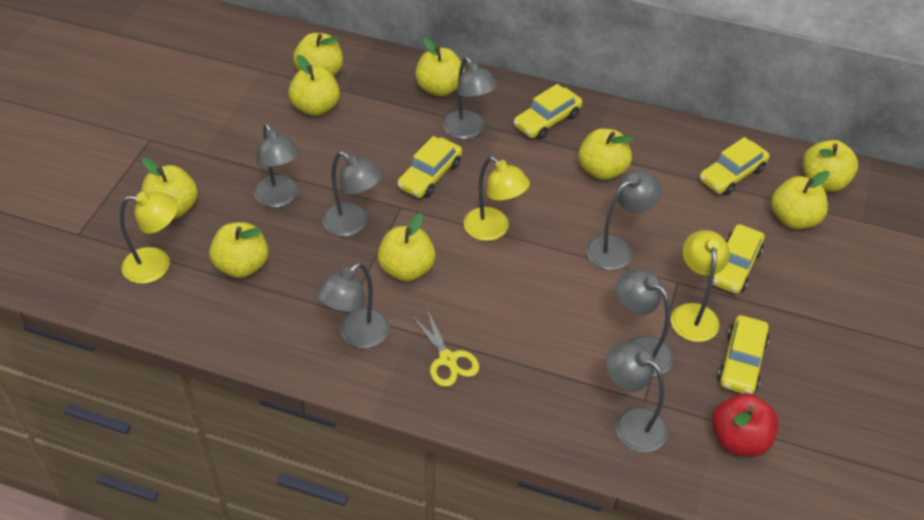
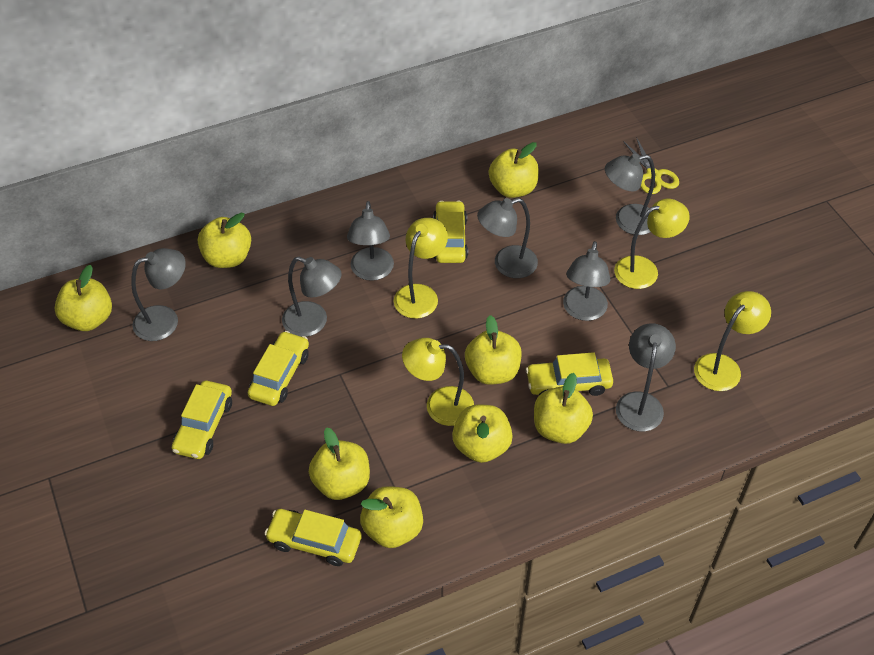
red apple: [712,393,779,457] = 1 -> none = 0
yellow apple: [141,158,198,219] [209,222,268,278] [288,55,340,116] [293,33,343,76] [377,213,436,282] [415,37,465,97] [578,129,634,180] [771,171,830,229] [803,140,858,192] = 9 -> [55,265,112,331] [198,212,251,268] [309,427,370,500] [360,486,423,548] [452,404,513,463] [465,315,522,385] [489,142,539,198] [534,373,593,444] = 8
yellow lamp: [120,192,178,284] [464,156,530,241] [671,230,730,342] = 3 -> [394,218,448,319] [402,338,474,426] [614,199,690,289] [694,291,771,391] = 4

